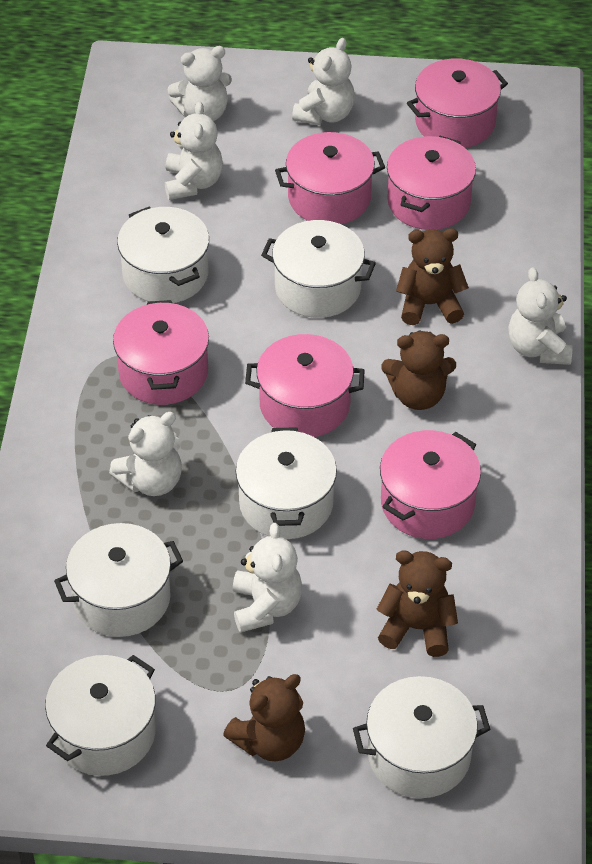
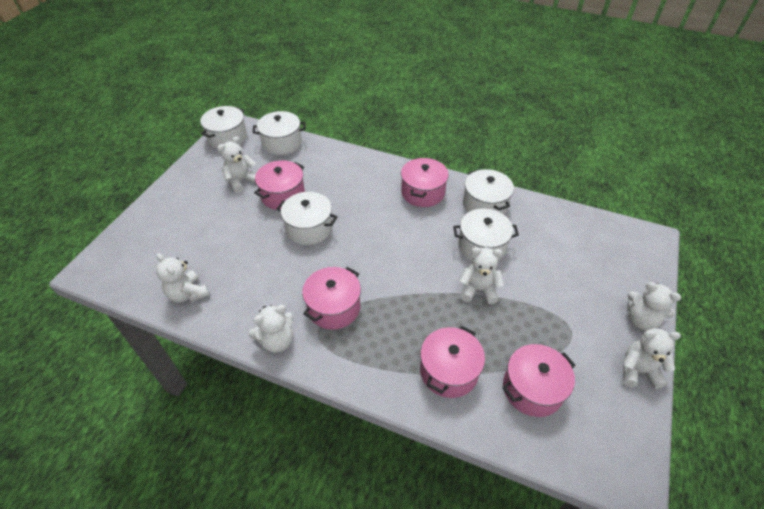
brown teddy bear: [223,674,305,761] [377,550,458,657] [381,331,456,410] [396,228,469,325] = 4 -> none = 0
pink pot: [113,300,209,405] [245,334,365,437] [275,132,385,224] [380,430,481,539] [387,136,476,230] [407,58,508,148] = 6 -> [254,160,305,210] [302,267,361,330] [401,158,449,207] [420,326,485,398] [502,344,575,417] = 5
white pot: [45,655,156,776] [54,523,183,637] [117,206,209,303] [236,427,337,539] [261,220,376,318] [353,676,490,798] = 6 -> [200,106,247,148] [253,111,306,155] [277,192,338,245] [453,208,519,261] [463,169,514,215] = 5

